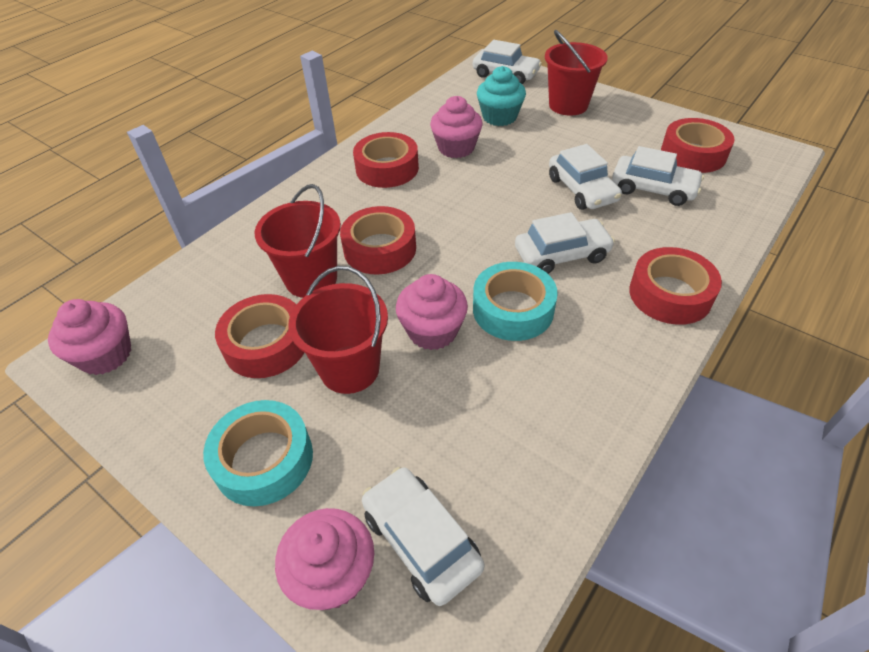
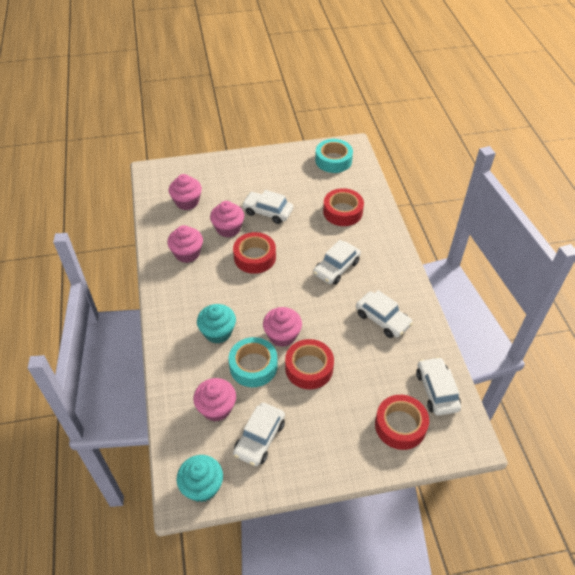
pink cupcake: [48,299,131,375] [275,508,374,610] [396,274,468,350] [430,96,483,158] = 4 -> [168,225,203,263] [169,174,202,210] [193,378,236,422] [210,201,244,238] [263,307,302,347] = 5
red bucket: [255,184,341,298] [288,266,388,394] [545,30,608,116] = 3 -> none = 0
red tape: [215,294,305,378] [340,206,416,275] [353,132,419,188] [629,247,722,325] [661,118,735,173] = 5 -> [233,232,276,274] [285,339,334,390] [323,188,364,226] [375,395,429,450] = 4
turquoise cupcake: [477,66,526,126] = 1 -> [177,455,223,502] [197,304,236,344] = 2

